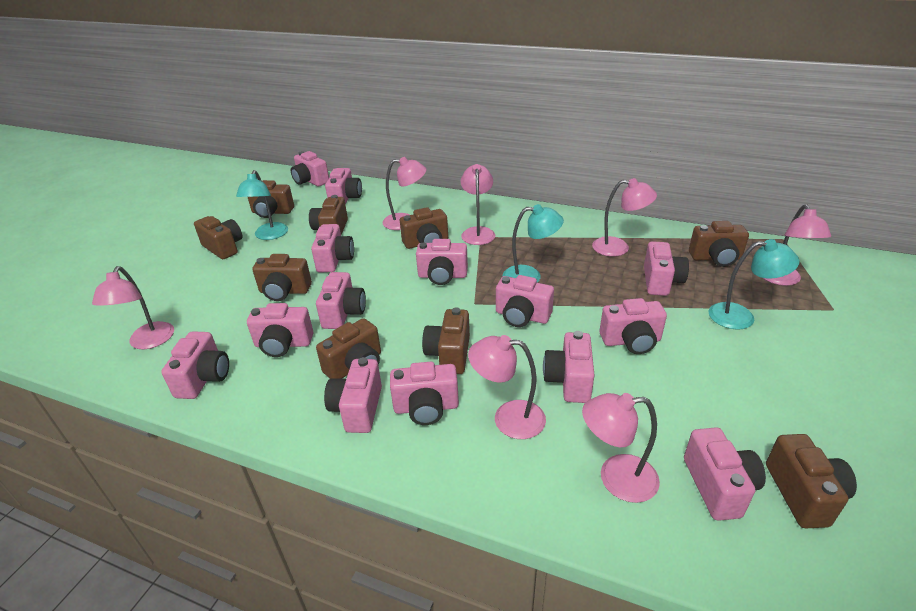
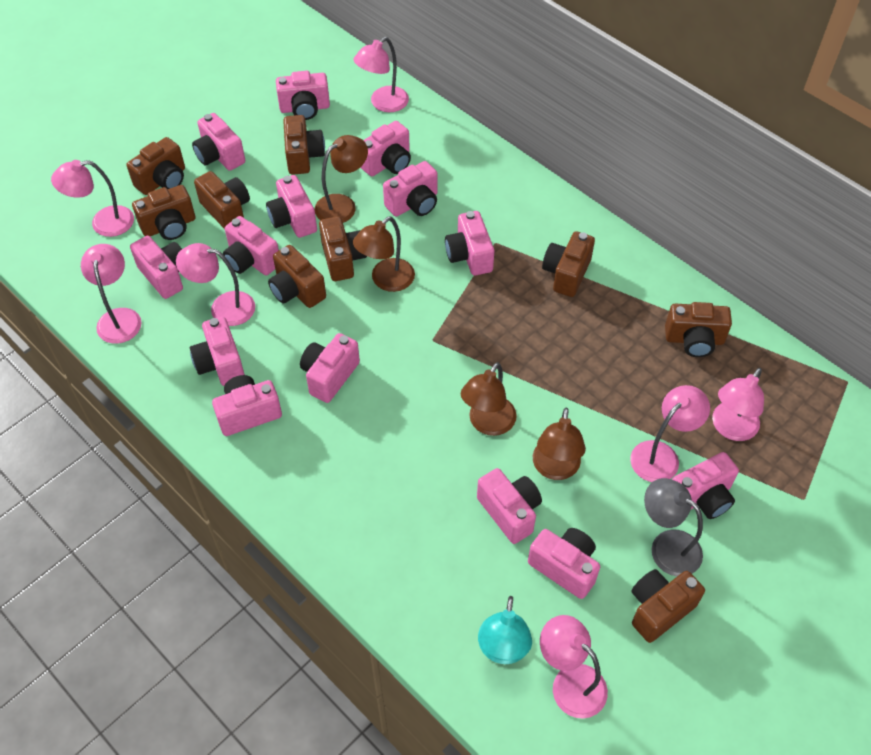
brown lamp: none = 0 -> [315,135,368,223] [353,216,415,292] [461,362,517,436] [533,407,586,480] = 4
grey lamp: none = 0 -> [644,478,703,576] = 1
turquoise lamp: [236,170,288,240] [502,204,564,283] [709,239,800,330] = 3 -> [478,596,532,664] = 1

